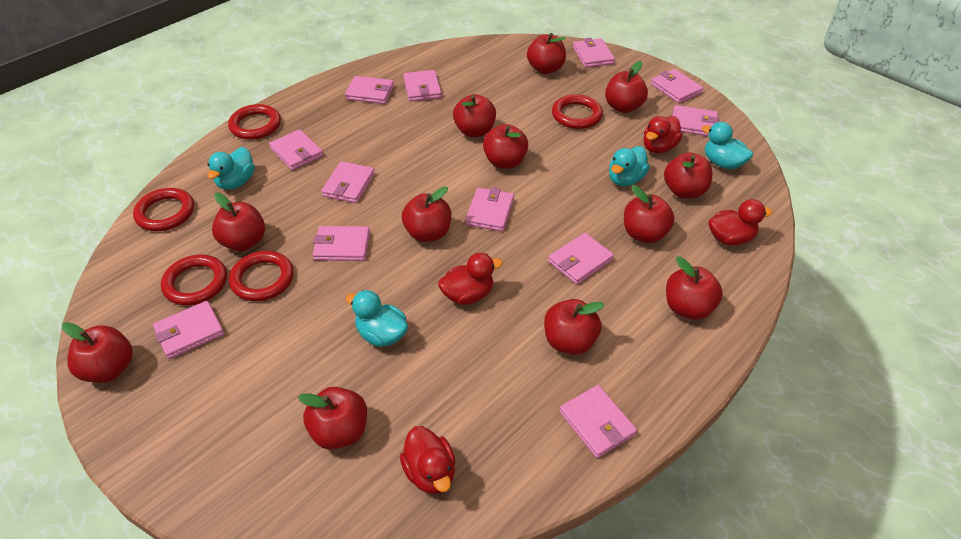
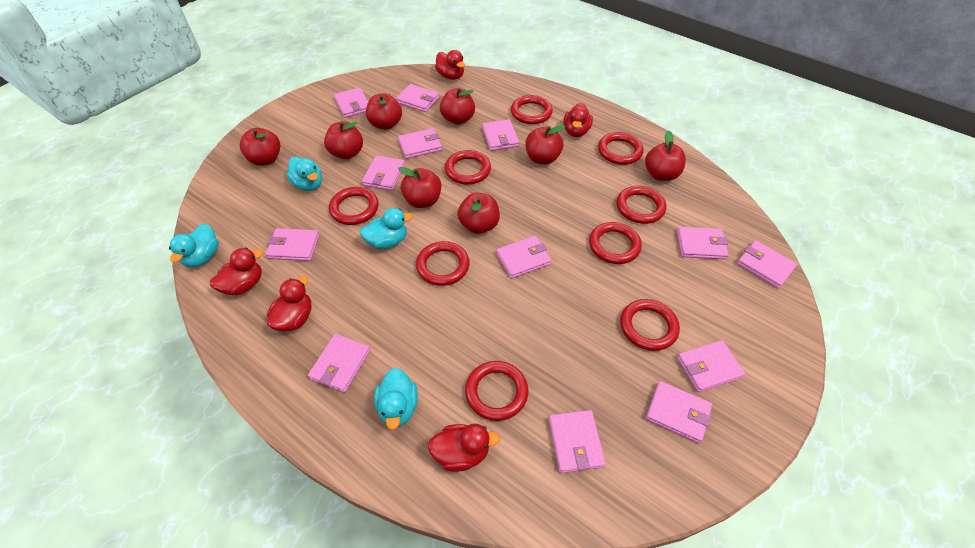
pink wallet: [153,301,224,359] [269,129,323,170] [313,226,370,261] [321,161,375,203] [345,76,394,104] [403,70,442,102] [465,187,514,231] [548,233,614,285] [559,385,637,458] [573,38,615,68] [651,69,703,103] [673,105,719,136] = 12 -> [265,228,319,261] [308,334,370,393] [334,87,368,118] [362,155,405,191] [396,84,439,112] [398,128,442,159] [482,119,519,151] [496,236,552,278] [549,410,606,473] [646,381,712,443] [677,227,729,259] [677,340,745,392] [737,241,797,288] = 13
red apple: [62,322,133,383] [212,193,265,251] [298,387,367,450] [402,186,451,242] [453,94,496,137] [483,124,528,169] [527,33,566,74] [544,299,605,355] [605,61,648,113] [624,185,675,243] [664,152,713,199] [666,257,723,320] = 12 -> [240,128,280,166] [324,121,363,159] [366,93,402,130] [398,167,441,208] [440,88,475,125] [457,193,500,234] [526,125,565,165] [645,131,686,181] = 8
red duck: [400,426,455,494] [438,253,503,305] [643,116,683,154] [708,199,773,246] = 4 -> [210,248,263,295] [267,276,311,331] [428,424,500,472] [435,50,465,80] [563,103,593,137] = 5
red ring: [133,188,194,231] [161,255,227,305] [228,104,281,140] [229,251,294,301] [552,94,603,129] = 5 -> [329,187,379,225] [416,241,470,286] [445,150,491,184] [465,361,528,421] [511,95,553,124] [589,222,642,264] [598,132,644,165] [617,186,666,224] [620,299,680,351] = 9

